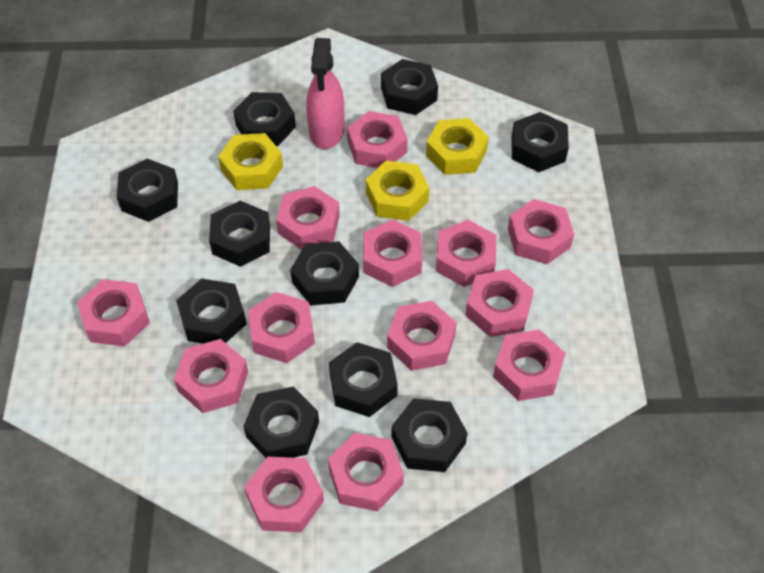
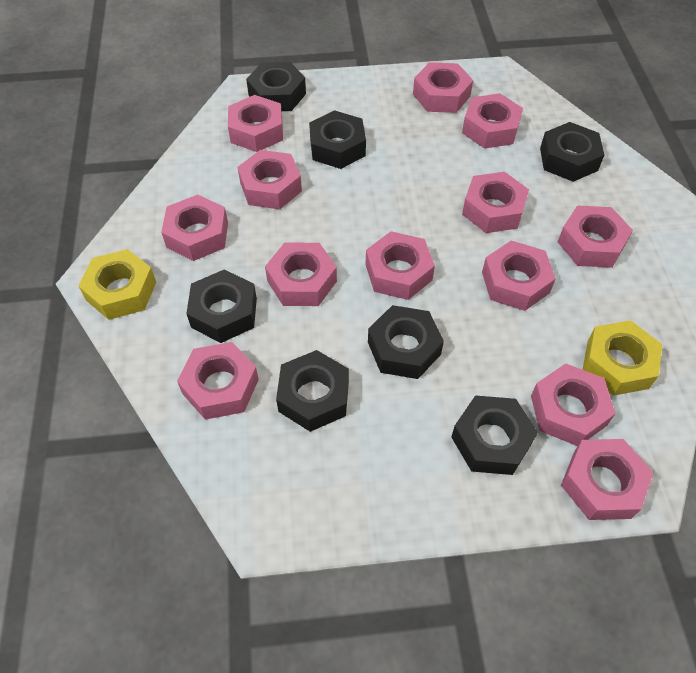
black nut: [117,159,178,222] [176,279,247,344] [209,201,270,267] [233,92,296,146] [243,386,319,458] [290,241,359,305] [329,342,398,417] [381,59,438,115] [391,398,467,472] [512,112,569,172] = 10 -> [186,269,257,343] [246,62,306,111] [276,350,349,432] [309,110,366,169] [368,305,444,379] [451,395,538,475] [540,122,604,182] = 7
pink spray bottle: [306,38,345,149] = 1 -> none = 0
yellow nut: [218,133,283,190] [366,160,429,221] [426,118,489,175] = 3 -> [78,249,156,320] [583,320,662,396] = 2

